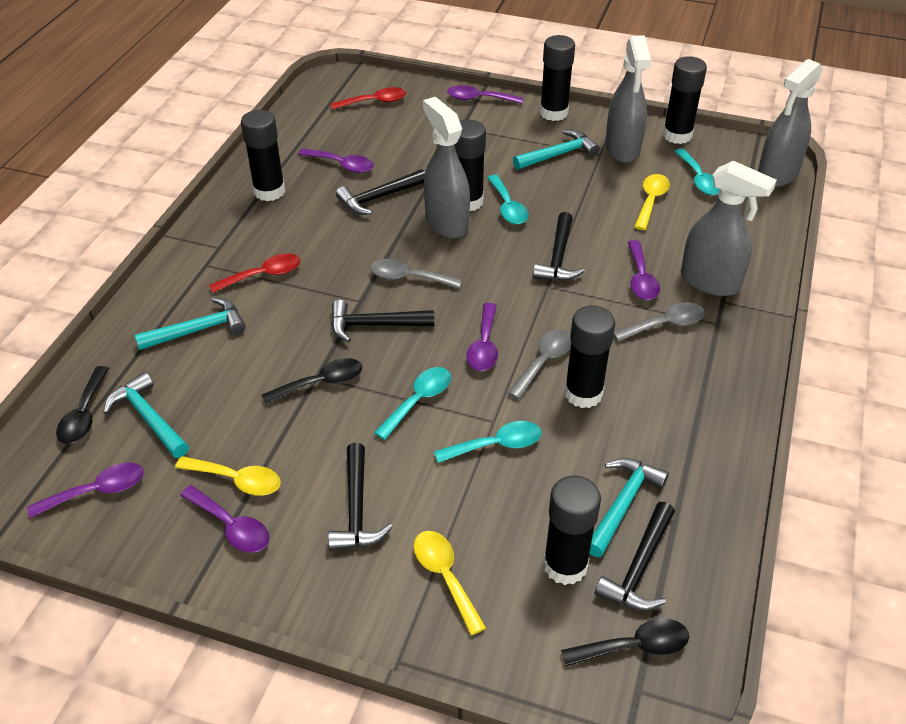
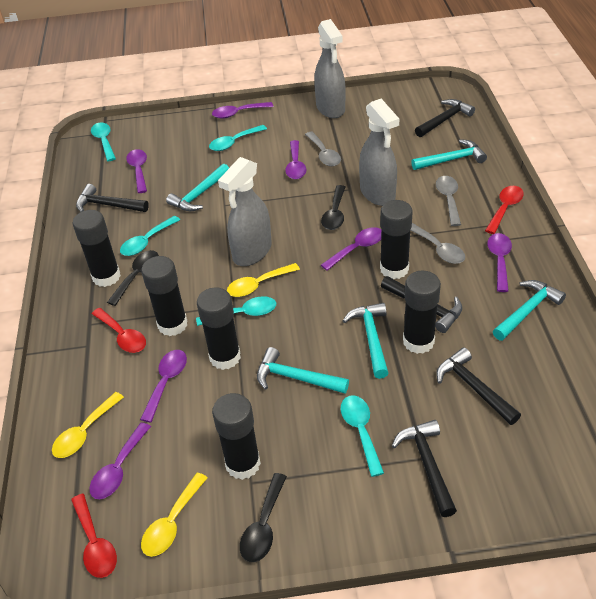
grey spray bottle: [423,97,470,238] [605,35,651,163] [681,161,777,296] [758,59,823,187] = 4 -> [218,157,272,266] [314,19,345,118] [359,99,399,206] = 3
purple spoon: [27,463,143,518] [180,485,269,553] [298,148,374,173] [447,85,523,104] [467,303,498,371] [628,240,660,300] = 6 -> [89,423,151,499] [126,149,147,193] [140,350,187,423] [212,102,273,119] [285,140,306,179] [321,227,381,271] [487,233,512,292] = 7
red spoon: [209,253,300,293] [330,87,406,110] = 2 -> [71,494,117,578] [92,308,146,353] [485,186,524,234] = 3
turquoise hammer: [103,372,189,458] [134,298,246,350] [513,130,600,170] [589,458,669,557] = 4 -> [166,164,229,211] [257,347,349,394] [343,303,388,379] [411,139,487,170] [493,280,566,341] = 5
turquoise spoon: [374,367,451,440] [434,421,542,463] [487,175,528,224] [674,149,719,195] = 4 -> [91,122,116,161] [120,216,180,256] [196,296,276,326] [209,125,267,151] [340,395,384,477] = 5

